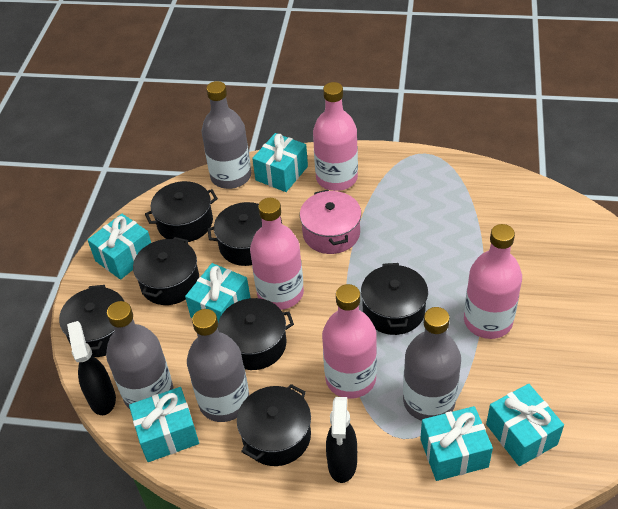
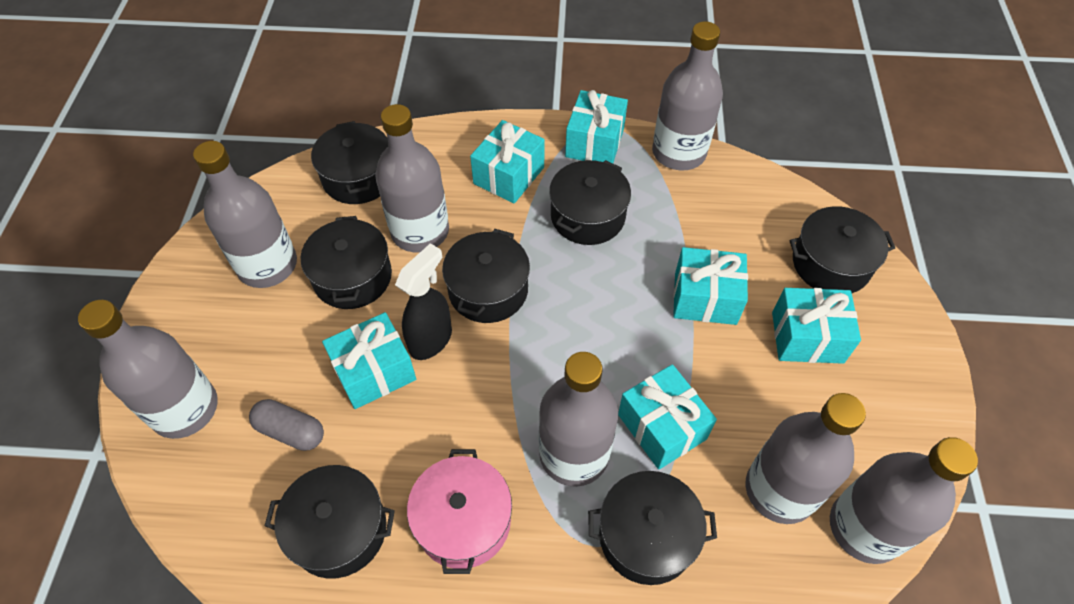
black spray bottle: [67,321,116,415] [326,397,357,483] = 2 -> [395,243,452,360] = 1
grey bottle: [106,301,173,409] [187,309,249,422] [201,81,251,189] [403,307,461,421] = 4 -> [78,300,218,439] [193,141,297,288] [375,104,449,253] [539,352,618,487] [652,21,723,170] [746,393,866,524] [830,437,978,564] = 7
grey capsule: none = 0 -> [249,399,324,451] = 1
pink bottle: [250,198,304,310] [313,82,358,191] [322,284,377,398] [464,224,522,339] = 4 -> none = 0

